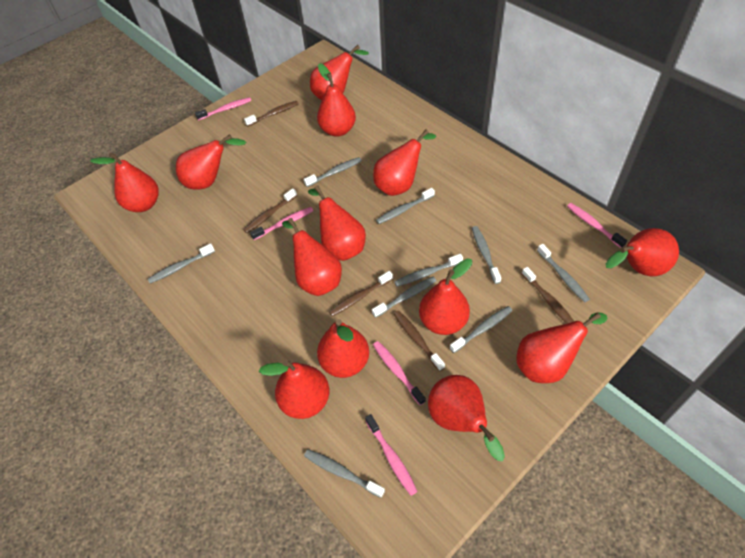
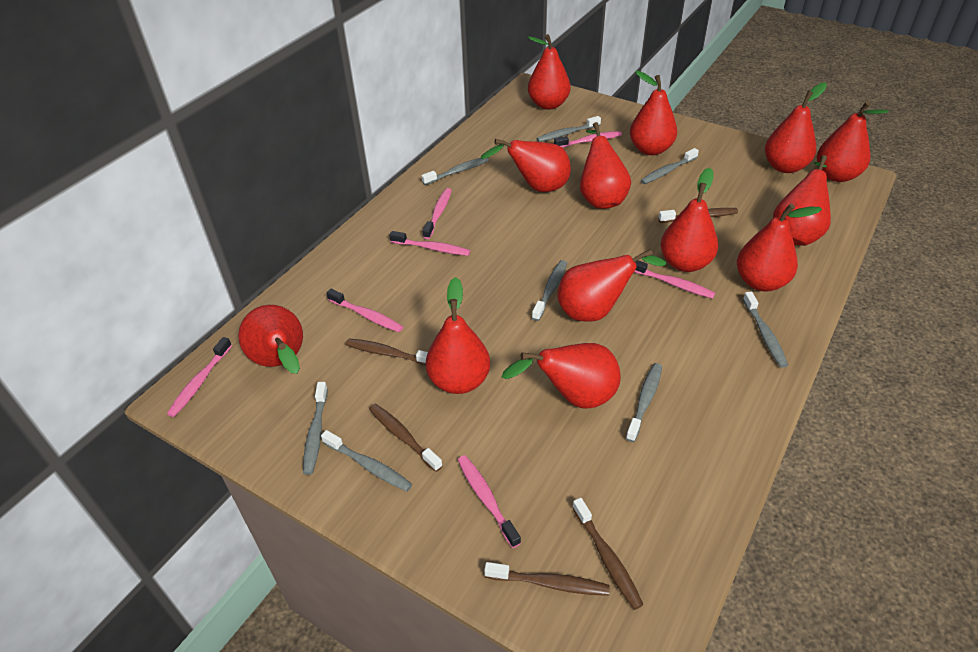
grey toothbrush: [148,243,215,284] [304,157,362,187] [304,449,385,498] [372,277,436,318] [376,188,435,224] [394,254,463,286] [450,306,512,353] [472,226,501,284] [537,244,590,302] = 9 -> [303,382,328,475] [321,430,412,492] [421,158,489,185] [532,260,567,321] [536,116,601,142] [626,363,662,442] [641,148,699,184] [743,292,788,368] = 8
pink toothbrush: [195,97,251,121] [250,207,313,240] [365,414,418,496] [373,341,426,405] [567,203,627,248] = 5 -> [167,337,232,417] [326,289,403,332] [389,231,470,256] [423,188,452,239] [458,455,521,548] [554,131,622,148] [634,260,715,299] = 7

